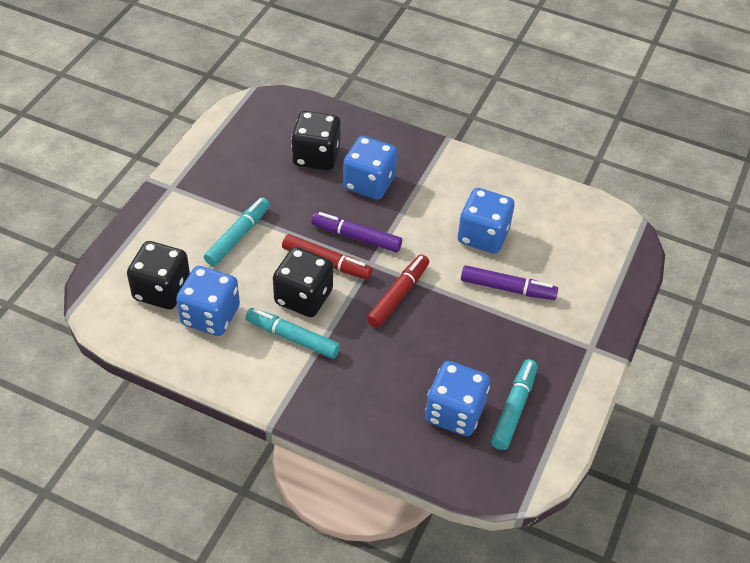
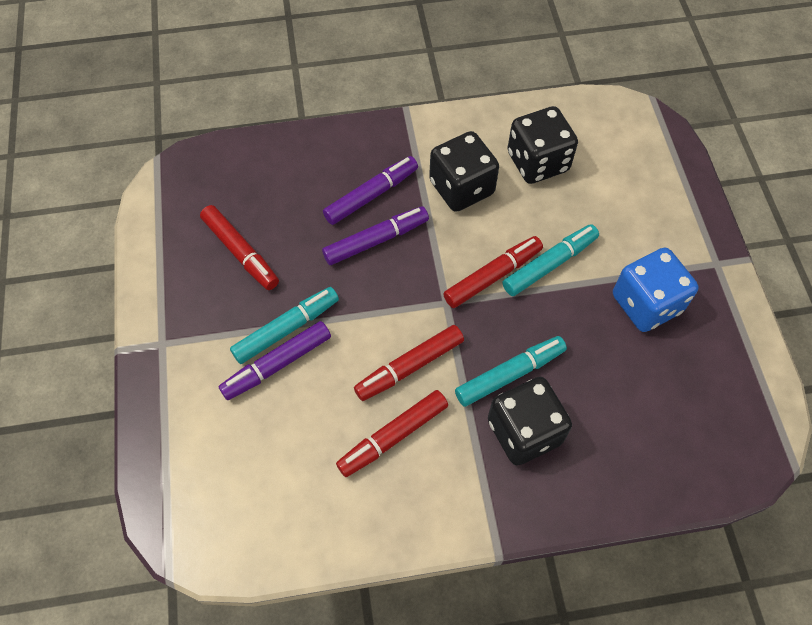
blue dice: [176,266,240,336] [343,136,397,200] [425,361,490,436] [458,188,515,254] = 4 -> [613,248,699,332] = 1
purple marker: [311,212,402,253] [461,265,558,300] = 2 -> [218,321,331,400] [322,206,429,265] [323,156,418,225] = 3
red marker: [282,234,373,280] [366,254,429,328] = 2 -> [200,205,279,290] [336,390,448,477] [354,325,464,401] [443,236,543,308] = 4

